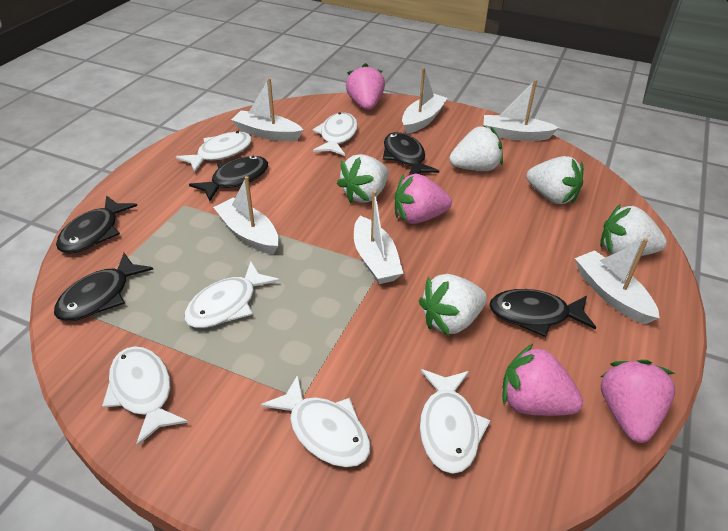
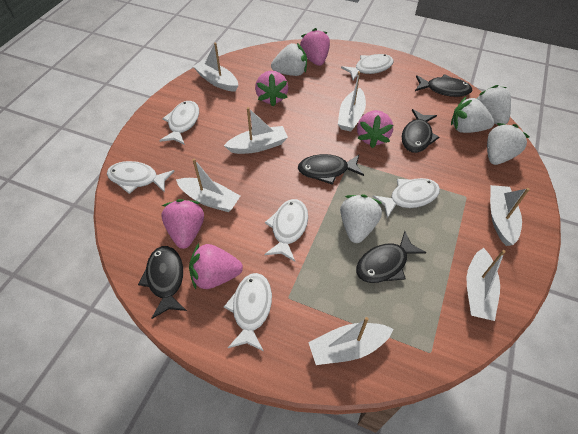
pink strawberry: [346,63,385,110] [394,173,452,224] [502,344,583,416] [601,360,675,443] = 4 -> [161,199,204,249] [189,243,243,289] [255,71,288,106] [300,28,330,66] [357,110,393,148] = 5
white boat: [213,176,279,254] [231,78,303,141] [354,191,403,284] [402,67,448,134] [483,80,559,141] [575,238,660,324] = 6 -> [176,159,240,212] [193,43,238,92] [224,107,288,154] [308,317,394,365] [338,71,366,132] [467,248,506,321] [490,185,530,246] = 7

